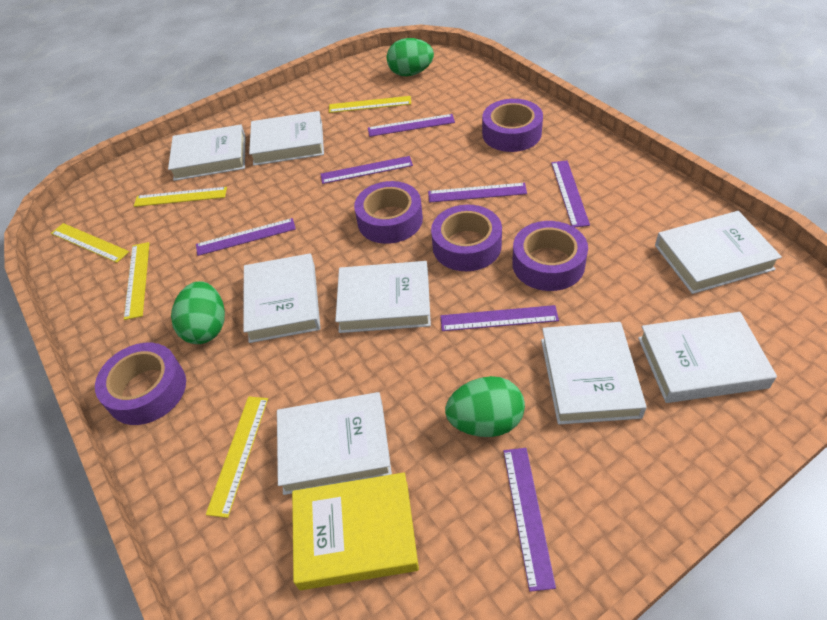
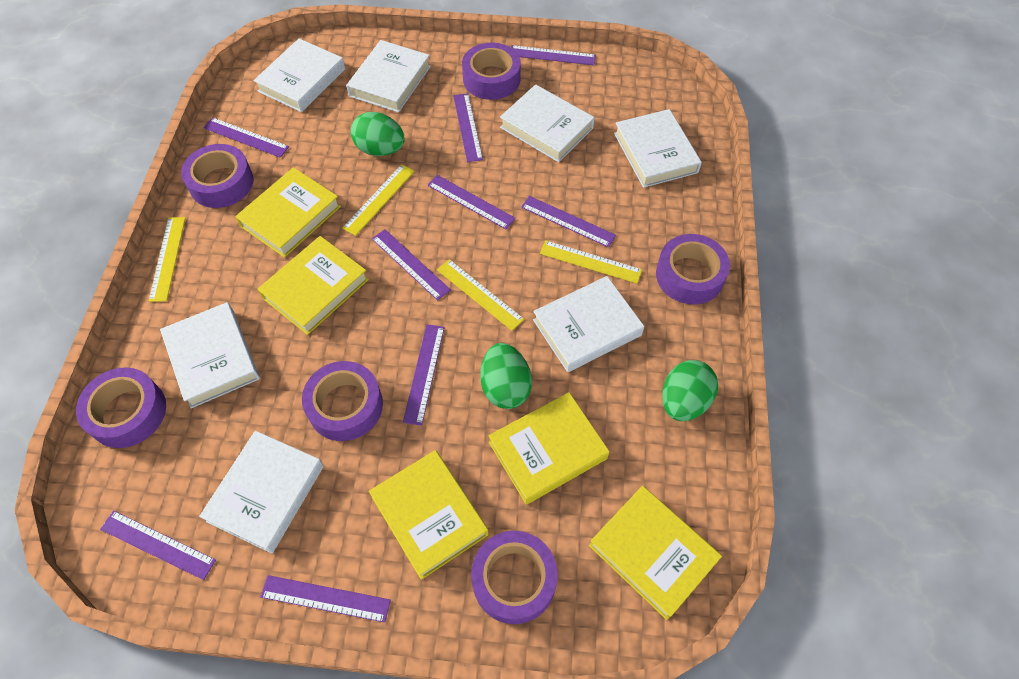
purple ruler: [196,218,296,256] [320,156,413,184] [368,114,455,137] [428,183,527,203] [440,305,559,331] [503,448,556,592] [551,161,590,227] = 7 -> [100,510,216,580] [203,117,289,158] [260,575,391,623] [372,229,451,301] [403,324,445,426] [427,175,516,229] [453,93,483,162] [511,45,596,65] [521,196,616,247] = 9
purple tape: [95,343,186,425] [354,181,423,244] [431,205,502,271] [482,99,543,152] [512,221,588,291] = 5 -> [76,367,166,448] [181,144,253,208] [302,361,383,441] [462,43,521,100] [471,531,558,624] [656,234,730,305] = 6
white book: [168,124,245,181] [243,253,320,343] [249,111,324,166] [277,392,392,495] [335,261,431,333] [541,322,647,425] [638,312,777,403] [655,211,782,294] = 8 -> [160,302,260,408] [199,431,324,554] [254,38,345,112] [346,40,431,113] [500,84,595,162] [533,276,644,372] [614,109,702,188] = 7
yellow book: [292,473,419,590] = 1 -> [235,167,341,258] [257,236,369,335] [369,450,488,580] [488,392,610,505] [589,486,722,620] = 5
yellow ruler: [51,223,129,263] [124,242,150,320] [134,187,227,207] [206,396,268,518] [329,96,411,113] = 5 -> [149,217,186,302] [342,164,415,236] [437,259,524,331] [540,240,642,284] = 4

